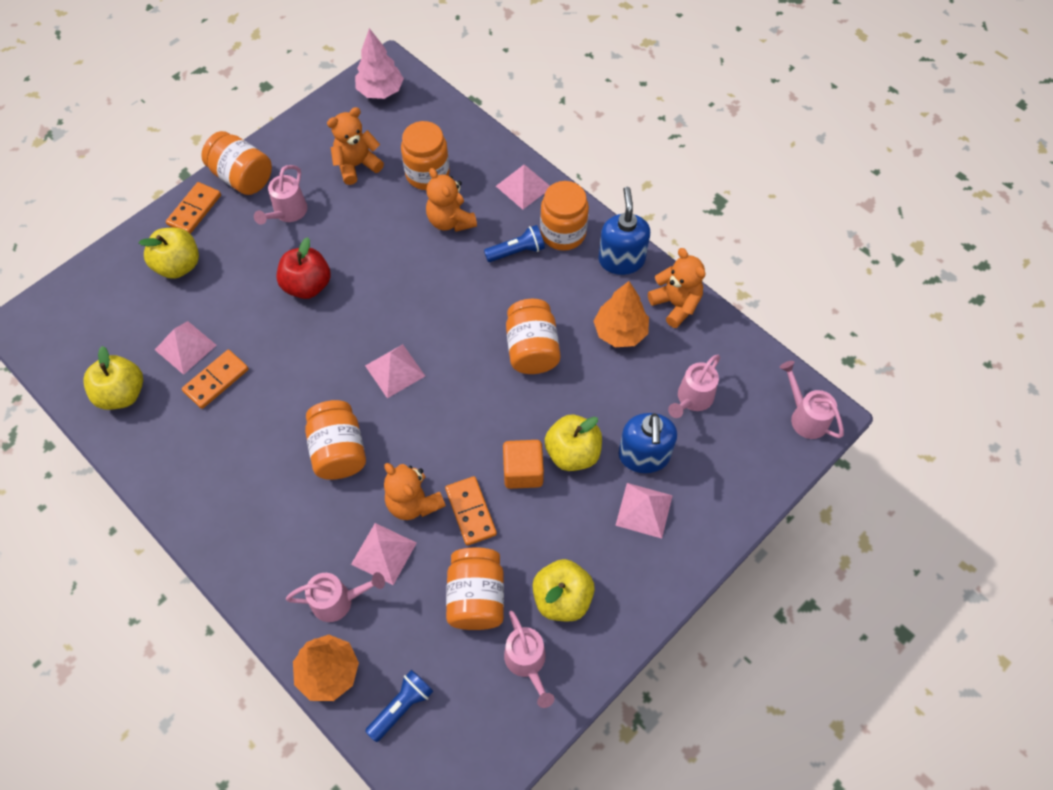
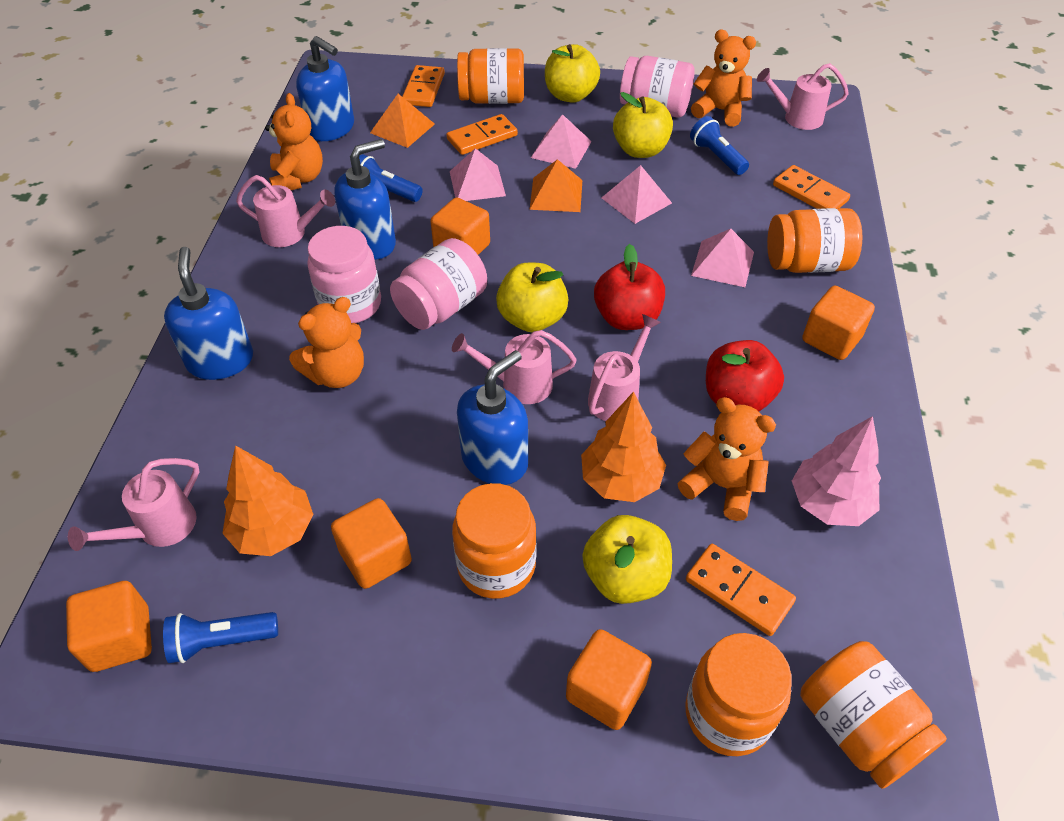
blue flashlight: [365,670,434,742] [484,225,545,262] = 2 -> [163,612,278,663] [359,154,423,202] [690,116,749,175] = 3
blue soap dispenser: [598,187,650,275] [618,413,677,473] = 2 -> [164,247,253,380] [296,36,354,141] [334,139,396,260] [457,350,528,485] = 4
orange cube: [503,440,544,489] = 1 -> [66,581,152,672] [331,498,412,589] [430,197,490,255] [566,629,652,730] [802,286,875,360] = 5
orange domino: [166,182,221,234] [182,350,249,409] [445,476,497,546] = 3 -> [402,65,445,107] [446,114,518,155] [686,544,796,636] [773,165,850,209] = 4
orange jar: [201,131,272,195] [305,400,366,480] [401,121,450,190] [446,547,504,630] [506,299,560,374] [540,181,589,251] = 6 -> [452,483,537,599] [457,48,524,104] [685,633,792,756] [767,208,863,273] [800,641,947,789] = 5
orange pyramid: none = 0 -> [370,94,435,148] [530,159,582,212] = 2
pink jar: none = 0 -> [307,226,381,323] [390,238,487,330] [620,56,695,118] = 3
pink pyramid: [155,321,217,375] [351,523,417,585] [365,344,425,398] [496,165,550,210] [615,483,673,539] = 5 -> [450,148,506,201] [531,114,592,169] [602,165,672,224] [691,229,754,287] = 4
red apple: [277,237,331,299] = 1 -> [594,244,665,330] [706,340,784,411] = 2

